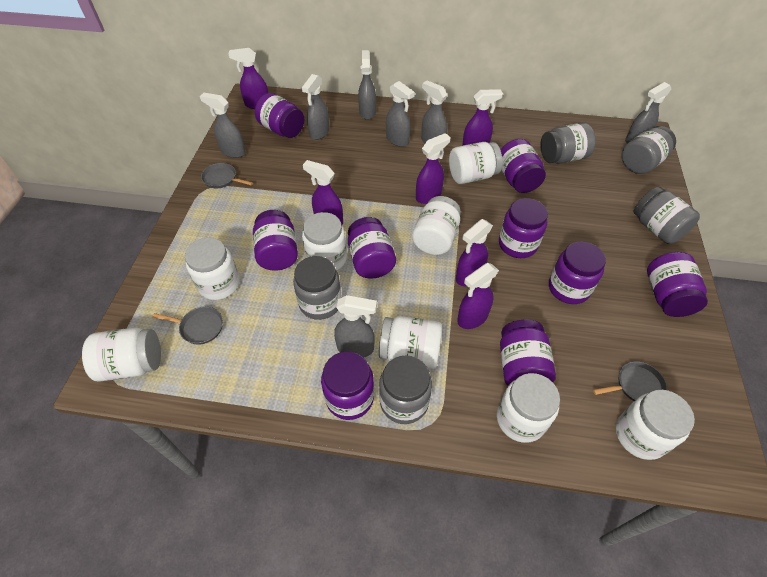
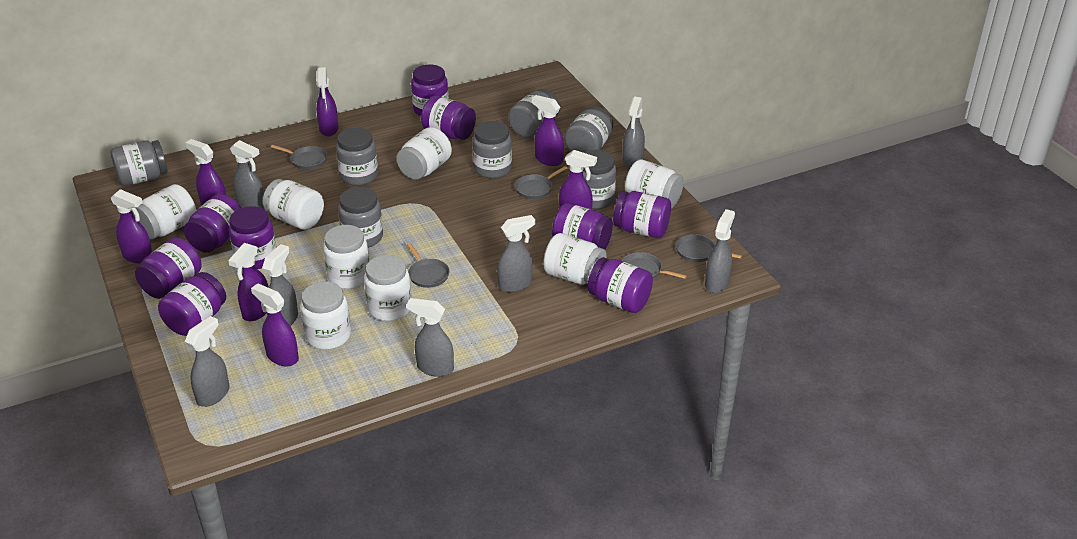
grey jar: [293,256,341,320] [379,355,432,424] [540,123,596,164] [622,126,676,174] [634,187,700,244] = 5 -> [111,140,168,186] [336,128,378,185] [338,187,383,248] [472,121,512,178] [508,89,560,138] [564,107,613,153] [583,150,616,209] = 7
grey pan: [152,307,223,345] [201,163,253,188] [593,361,667,401] = 3 -> [271,145,327,169] [407,243,450,288] [515,166,567,199] [622,252,687,279] [676,234,742,262] = 5
purple spray bottle: [228,48,268,109] [303,160,343,225] [416,133,451,204] [456,219,493,286] [457,263,499,329] [462,89,503,146] = 6 -> [111,189,152,264] [185,139,226,206] [228,243,269,321] [251,284,299,366] [316,67,339,136] [532,95,564,166] [559,150,597,209] = 7

